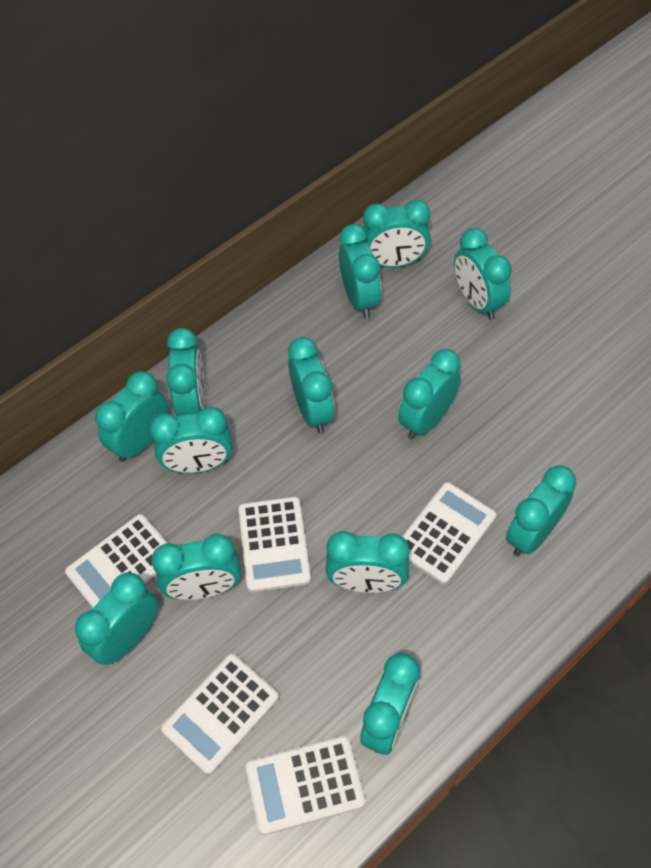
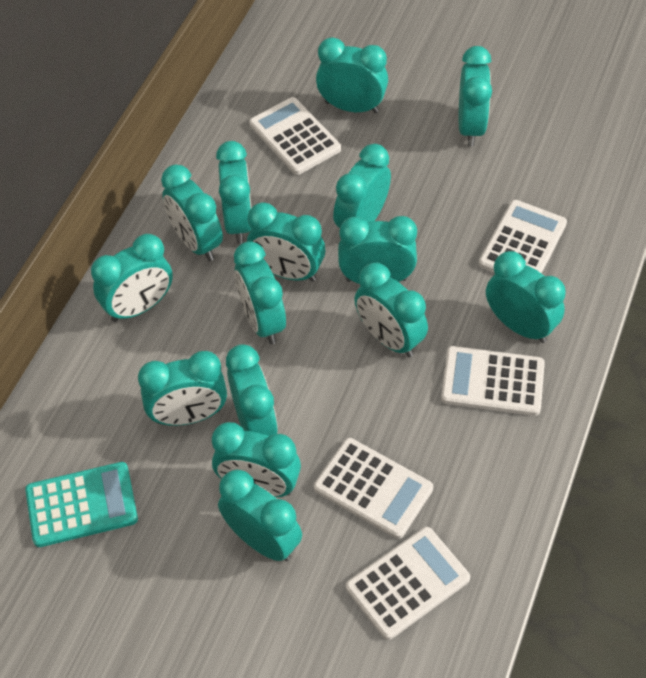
turquoise calculator: none = 0 -> [25,462,138,547] = 1
turquoise clock: [75,572,158,665] [95,372,167,462] [149,407,232,473] [151,534,241,600] [166,328,205,416] [288,337,335,433] [326,531,410,593] [339,224,381,318] [360,653,420,755] [363,200,430,268] [398,349,461,439] [454,228,512,320] [506,465,576,556] = 13 -> [91,234,173,322] [138,351,227,426] [161,164,223,261] [212,422,301,497] [216,141,251,244] [218,470,302,561] [226,344,278,436] [234,241,286,344] [247,202,325,282] [316,37,388,113] [333,144,391,228] [338,216,417,284] [354,263,428,357] [459,46,492,146] [486,251,566,343] = 15

